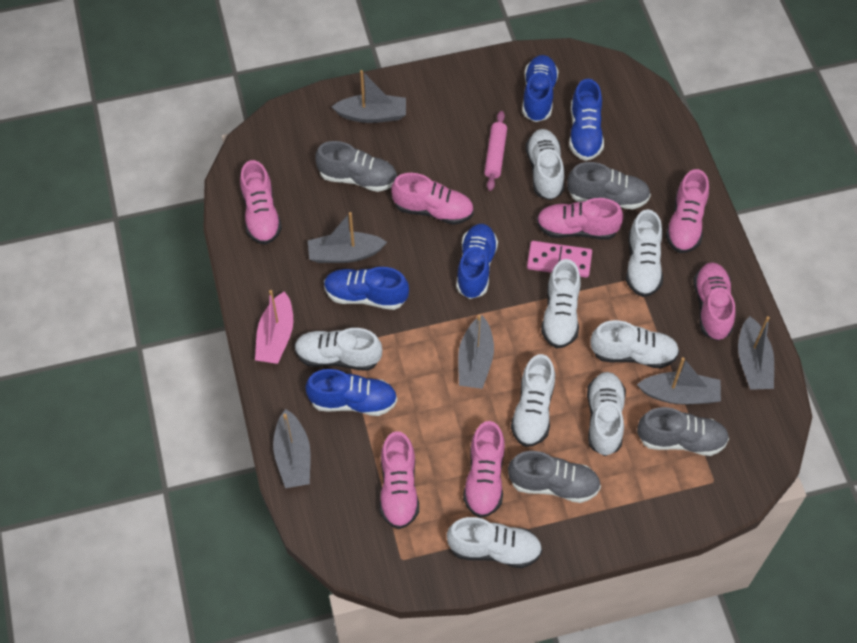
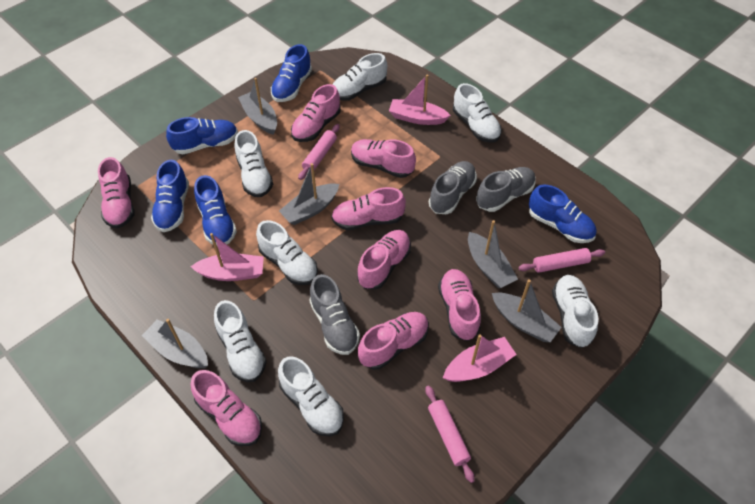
grey boat: [273,409,310,488] [308,212,387,263] [332,70,406,123] [458,315,494,389] [637,357,721,404] [738,316,774,390] = 6 -> [142,319,208,368] [238,78,277,135] [279,163,339,225] [468,220,518,288] [492,279,562,342] = 5
grey shoe: [315,141,397,192] [508,451,601,503] [567,162,651,209] [637,407,729,456] = 4 -> [309,274,360,355] [429,161,477,214] [476,167,536,212] = 3
pink boat: [255,290,293,364] = 1 -> [191,233,264,281] [389,74,451,125] [443,334,517,382] = 3
pink domino: [527,241,592,278] = 1 -> none = 0
pink rolling pin: [484,111,507,191] = 1 -> [298,124,340,180] [425,386,475,483] [519,248,605,273] = 3
pink shoe: [240,160,282,245] [380,431,419,529] [391,173,474,225] [463,421,505,518] [536,198,624,240] [666,169,709,253] [694,262,735,341] = 7 -> [98,157,134,229] [191,370,262,446] [291,84,341,142] [331,187,406,230] [351,139,416,178] [357,230,411,290] [358,312,429,370] [438,269,481,341] = 8
white shoe: [294,328,382,371] [447,517,542,568] [511,354,555,447] [526,129,564,200] [541,259,581,348] [587,372,626,456] [590,320,679,368] [626,209,663,297] = 8 -> [214,300,267,382] [234,130,273,197] [256,220,318,285] [278,356,344,436] [332,53,387,101] [453,83,502,143] [552,275,599,348] = 7

